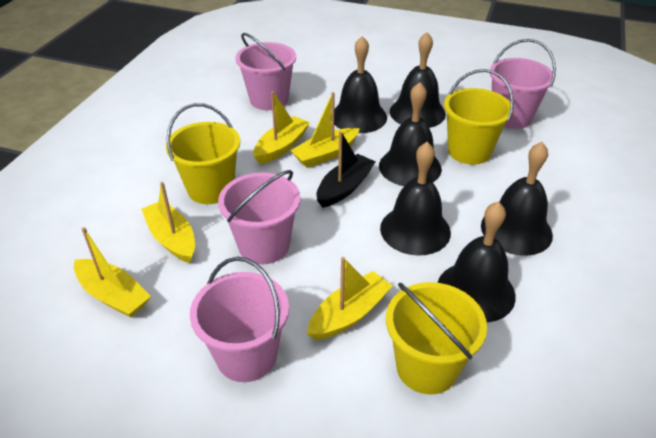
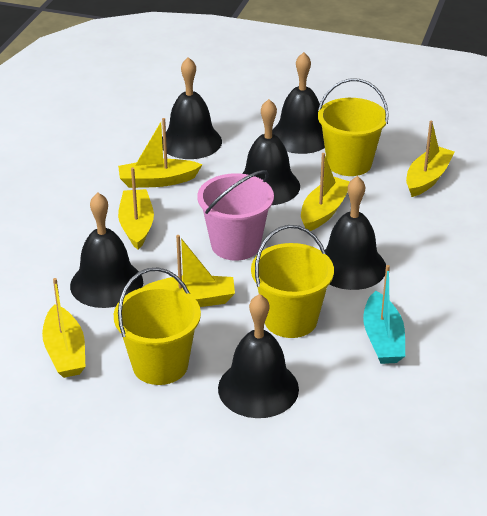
black boat: [316,131,376,208] = 1 -> none = 0
pink bucket: [190,257,289,382] [218,170,301,264] [235,33,296,110] [490,39,556,129] = 4 -> [197,170,274,261] = 1
turquoise boat: none = 0 -> [363,265,405,364] = 1
yellow boat: [74,227,151,318] [141,182,195,263] [253,91,310,164] [290,92,360,168] [307,257,392,340] = 5 -> [42,278,85,378] [118,118,203,188] [118,167,154,250] [143,235,235,307] [301,153,350,231] [406,121,455,197] = 6

